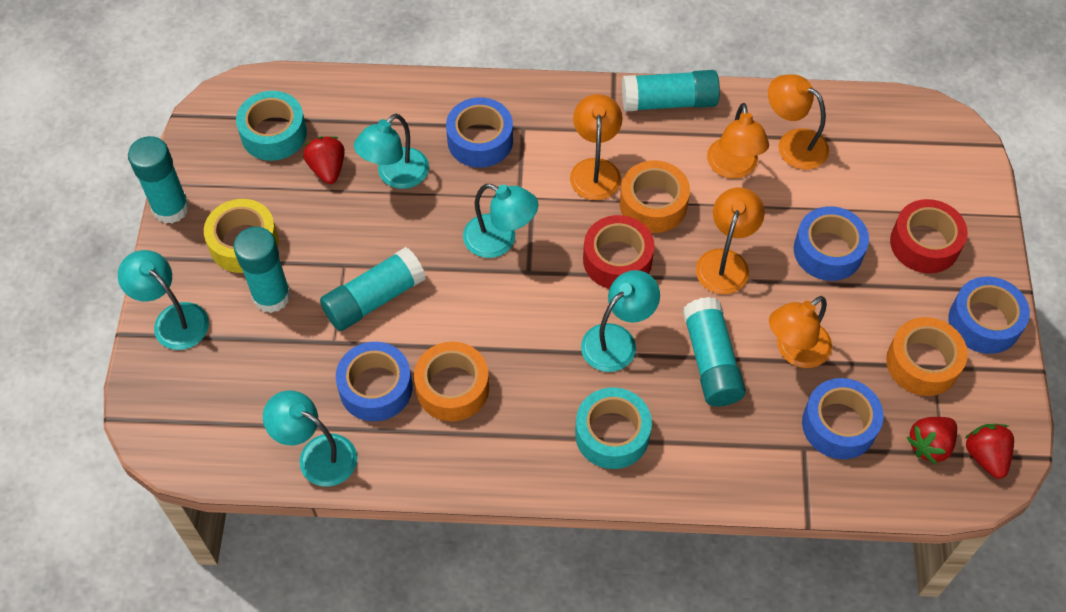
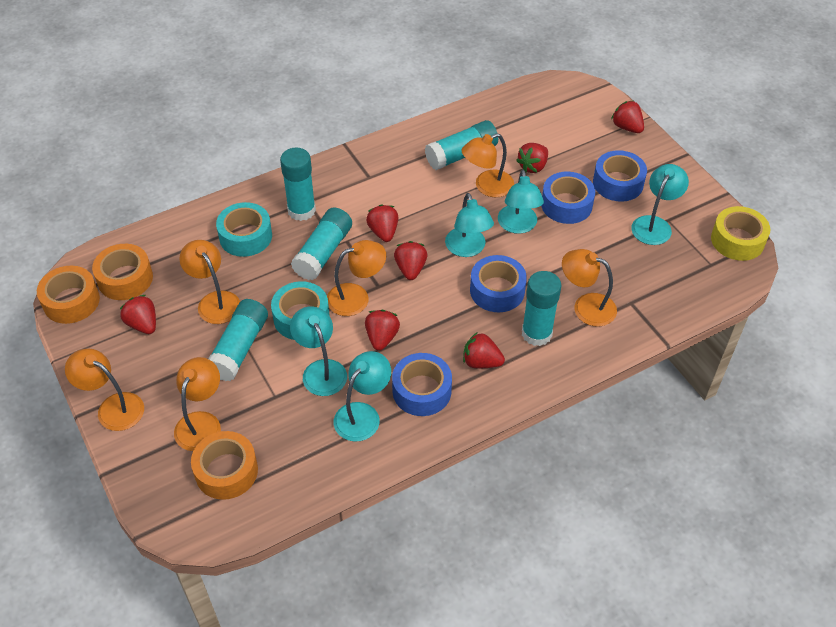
blue tape: [336,342,412,421] [446,97,513,168] [794,206,869,281] [802,378,884,459] [949,277,1030,354] = 5 -> [392,353,452,416] [470,255,527,312] [541,172,595,224] [593,150,647,202] = 4
orange lamp: [570,94,623,200] [696,187,765,294] [707,103,769,179] [768,74,829,170] [769,296,832,368] = 5 -> [65,349,144,431] [174,357,221,451] [179,240,240,324] [327,240,386,316] [462,133,514,197] [562,249,617,327] = 6
red strawberry: [303,136,345,184] [907,417,957,465] [964,424,1014,479] = 3 -> [120,295,156,334] [365,310,400,351] [366,204,398,242] [394,241,427,280] [463,332,505,368] [516,143,548,173] [611,101,644,133] = 7
red tape: [583,215,655,289] [890,199,968,273] = 2 -> none = 0

